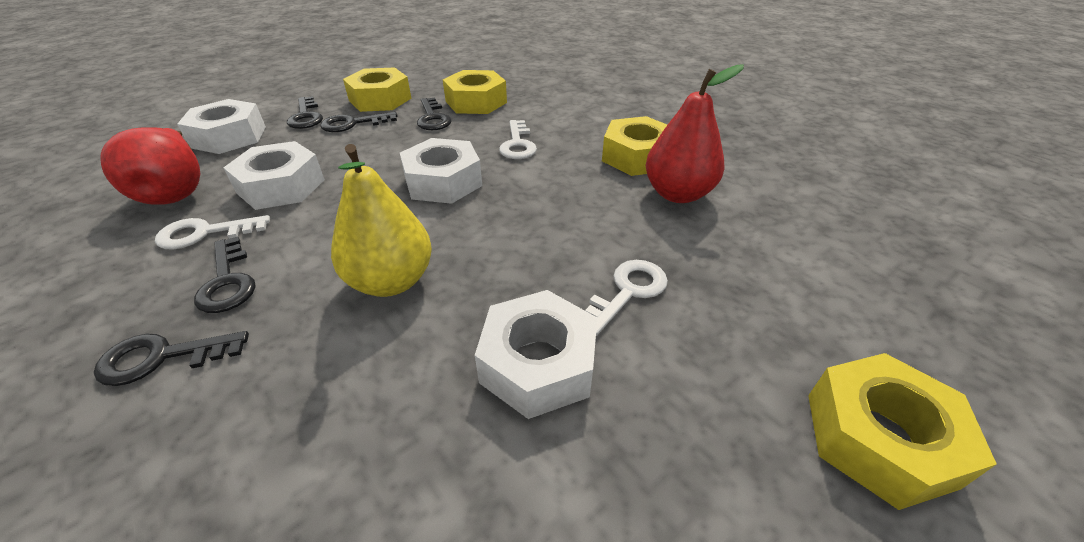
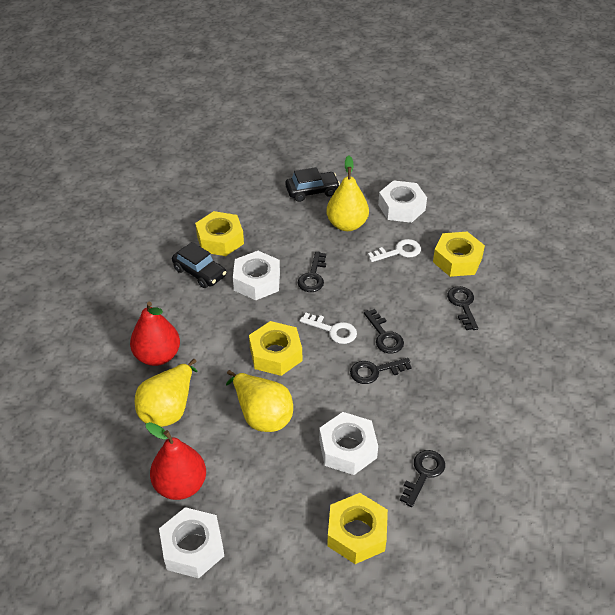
black car: none = 0 -> [172,242,226,288] [285,167,340,202] = 2
white key: [155,215,270,250] [499,120,537,159] [585,260,668,336] = 3 -> [300,313,357,344] [368,239,421,262] = 2
yellow pear: [331,144,432,297] = 1 -> [135,359,198,427] [226,370,293,432] [327,156,369,231] = 3

